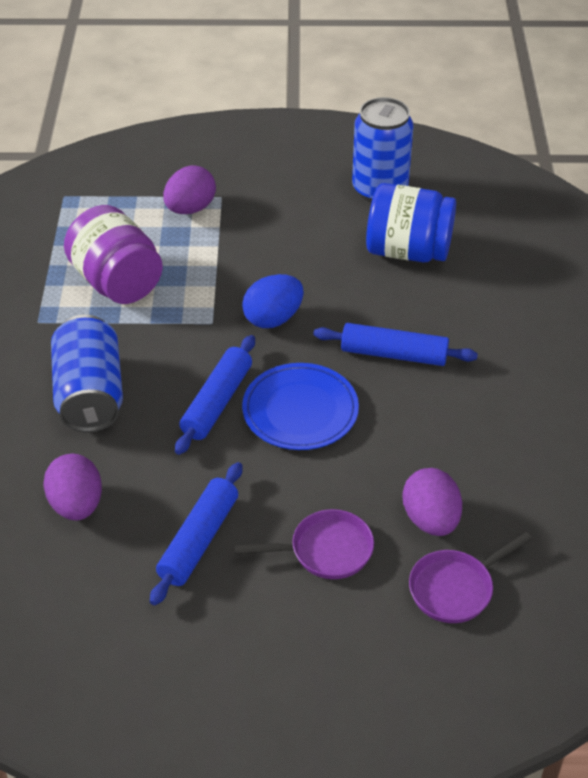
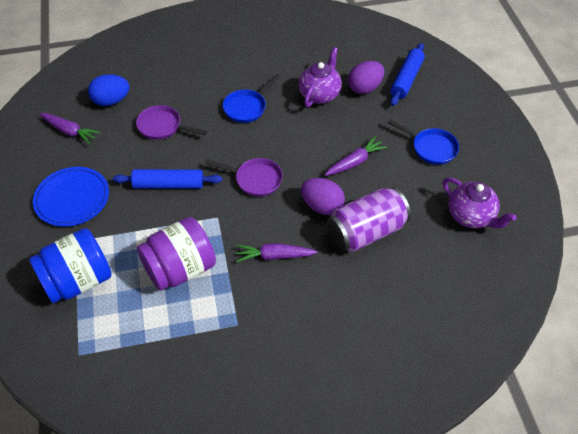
blue can: [51,315,123,432] [352,97,414,202] = 2 -> none = 0
blue pan: none = 0 -> [223,74,280,123] [388,119,459,165] = 2
blue rolling pin: [150,462,242,605] [175,335,255,455] [313,323,478,366] = 3 -> [113,169,222,189] [390,43,425,106] = 2
purple can: none = 0 -> [327,187,411,252] = 1
purple carrot: none = 0 -> [39,113,101,144] [236,243,318,262] [324,137,387,176] = 3
purple egg: [43,453,102,520] [163,166,216,214] [402,468,462,536] = 3 -> [301,178,345,215] [348,61,385,94] = 2
purple teapot: none = 0 -> [298,47,342,107] [443,177,516,228] = 2

